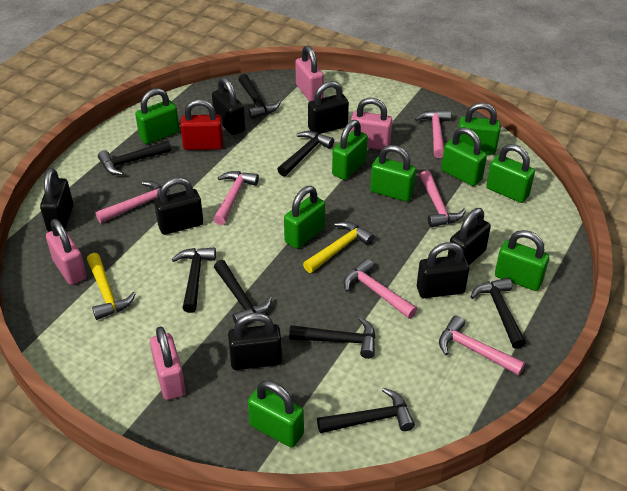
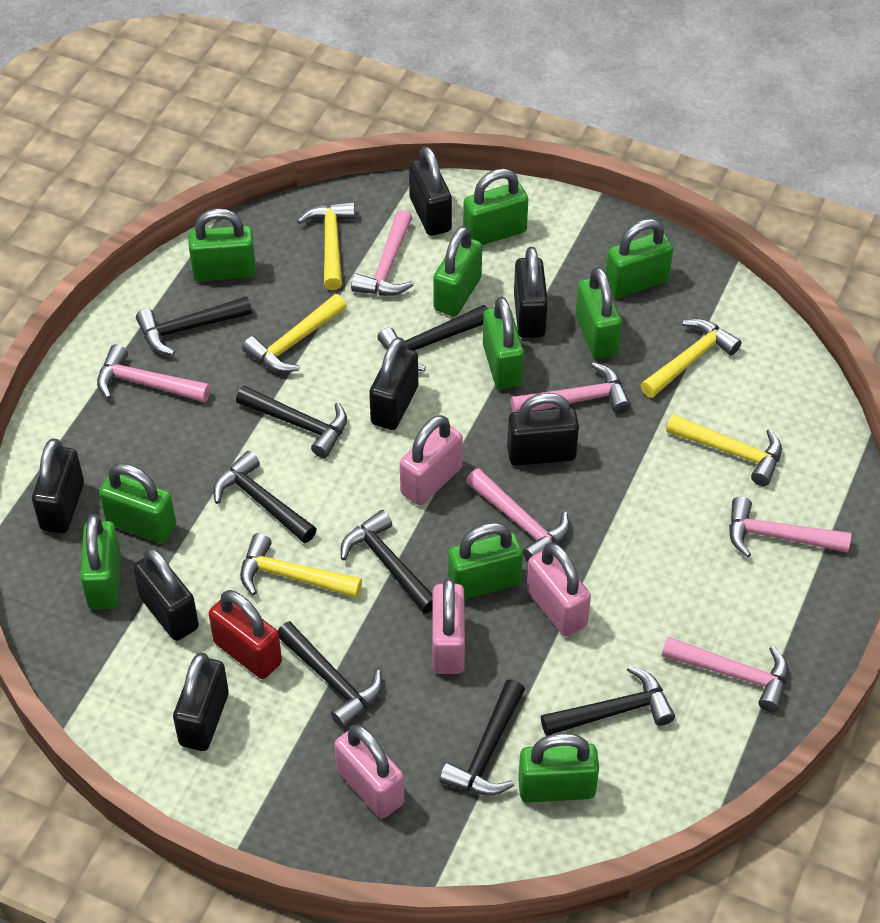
green padlock: [135,88,179,144] [248,380,304,448] [284,186,325,249] [332,120,368,180] [370,145,416,202] [441,127,487,186] [458,103,500,155] [486,144,535,203] [495,230,549,291] = 9 -> [80,514,121,610] [99,463,176,544] [188,208,256,282] [433,226,482,316] [448,523,523,599] [463,169,528,245] [483,297,524,389] [518,733,599,803] [576,267,622,359] [606,219,673,298] = 10
yellow hammer: [87,253,136,320] [303,222,374,273] = 2 -> [240,533,362,598] [242,294,347,373] [297,202,355,290] [641,319,742,398] [666,414,782,486] = 5

